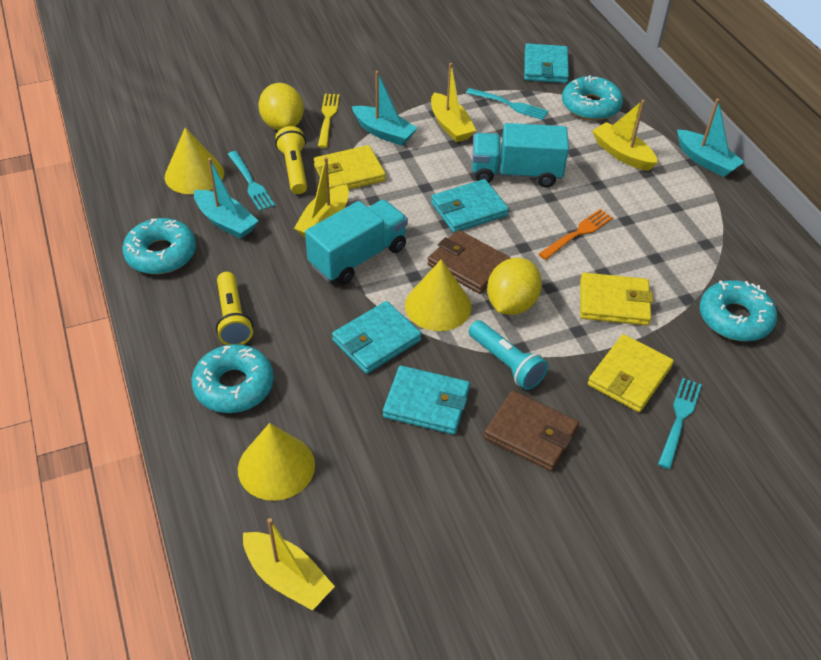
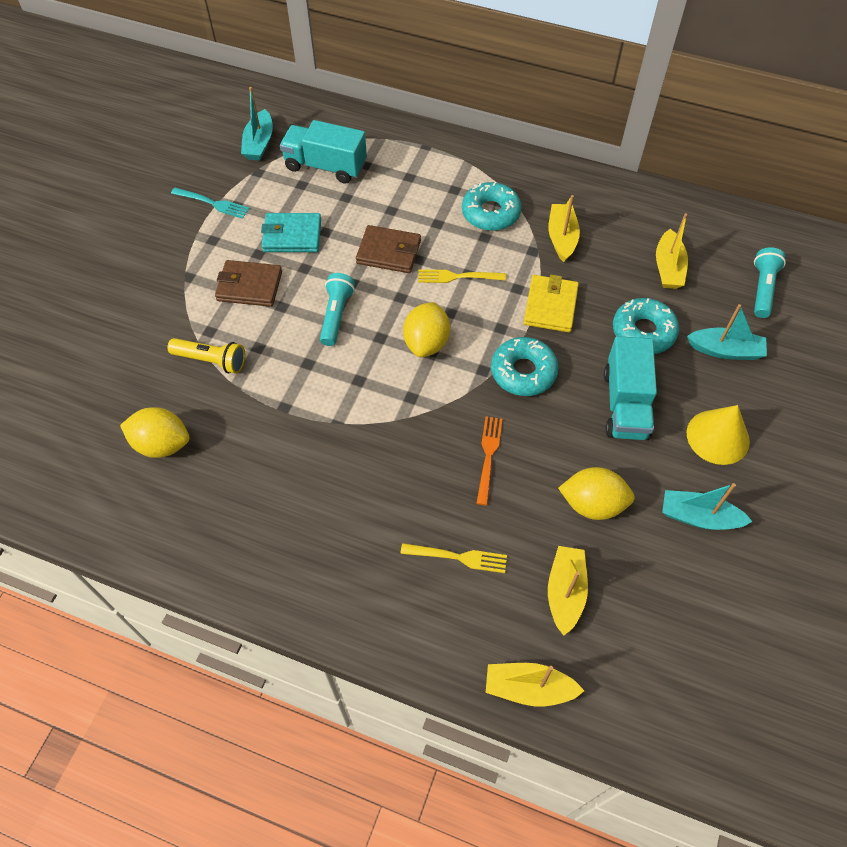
turquoise donut: [122,218,196,274] [192,344,274,413] [562,75,623,120] [699,280,777,341] = 4 -> [462,182,521,231] [491,337,559,396] [613,298,679,354] = 3
turquoise flashlight: [469,320,548,390] = 1 -> [320,273,355,346] [754,247,786,318] = 2
turquoise fork: [228,151,275,211] [466,88,548,120] [658,378,702,469] = 3 -> [171,188,250,219] = 1
turquoise wallet: [332,301,422,374] [383,366,470,435] [431,179,509,233] [524,43,569,83] = 4 -> [261,213,321,252] = 1
yellow cone: [165,128,224,194] [238,423,315,501] [405,259,471,331] = 3 -> [687,405,750,465] = 1
yellow flashlight: [216,272,253,345] [275,126,307,194] = 2 -> [167,338,245,374] = 1
yellow fork: [318,94,340,148] = 1 -> [400,543,507,573] [418,269,506,283] = 2
yellow lemon: [259,83,304,131] [487,258,542,315] = 2 -> [120,407,189,458] [403,302,450,357] [558,467,635,520] = 3
yellow wallet: [314,145,386,190] [580,273,653,325] [588,334,674,412] = 3 -> [523,275,579,333] = 1

